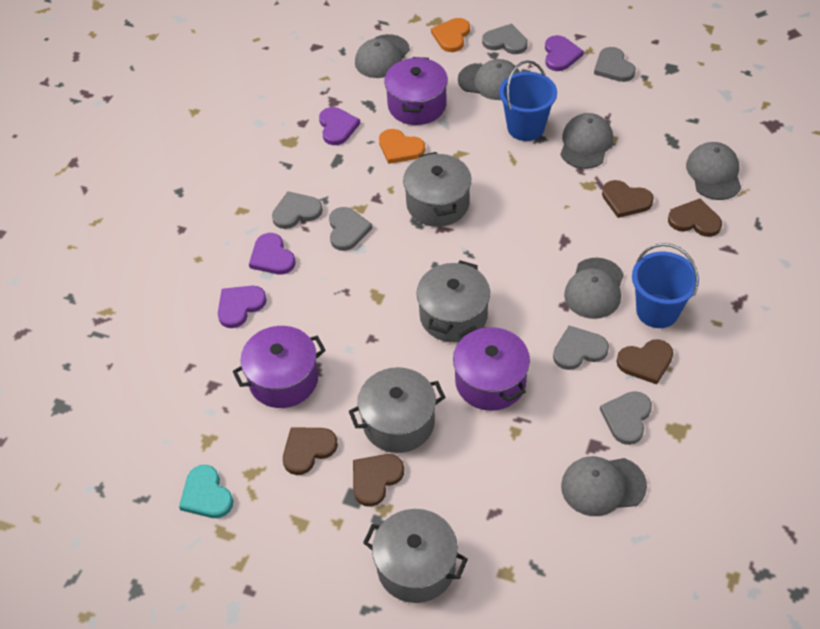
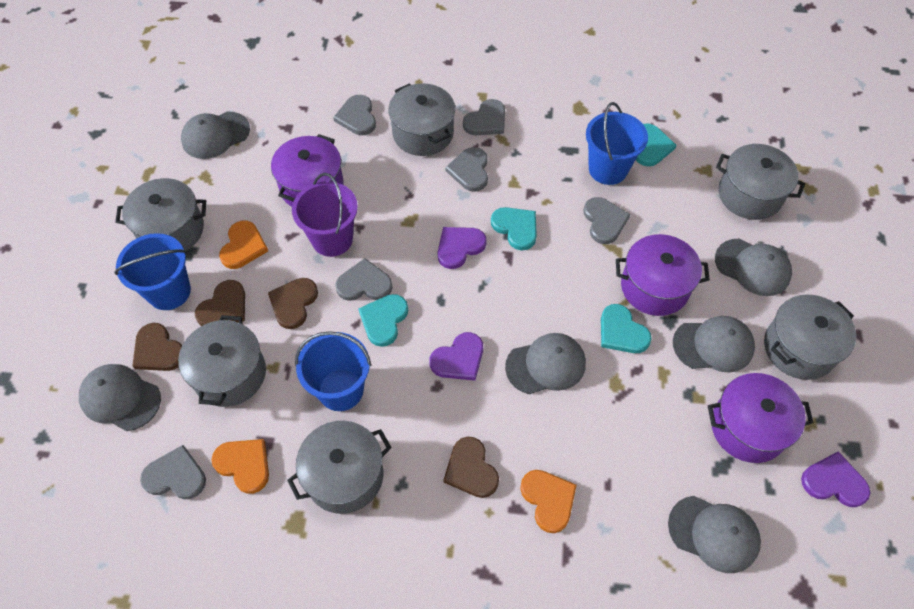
blue bucket: [499,60,557,141] [632,243,699,328] = 2 -> [114,233,191,310] [295,331,371,411] [586,102,648,185] = 3
brown heart: [283,427,338,475] [353,454,404,507] [602,180,654,218] [616,339,673,384] [668,198,722,237] = 5 -> [132,323,182,371] [195,280,245,326] [268,278,318,329] [443,437,499,498] = 4
grey pot: [349,367,445,453] [363,509,468,603] [403,152,471,227] [417,260,490,342] = 4 -> [115,178,206,251] [178,315,266,407] [287,421,392,514] [388,83,455,156] [716,144,805,220] [764,294,856,380] = 6
orange heart: [379,129,425,164] [431,18,470,52] = 2 -> [211,439,269,494] [219,221,268,269] [520,470,577,533] = 3
purple bucket: none = 0 -> [292,173,358,257] = 1
purple heart: [218,286,267,328] [249,233,296,274] [319,107,360,145] [545,35,584,71] = 4 -> [429,332,483,381] [438,227,487,269] [801,451,870,507] = 3
turquoise heart: [179,465,233,518] = 1 -> [358,294,408,347] [491,207,537,251] [601,304,652,353] [636,124,677,166] = 4

